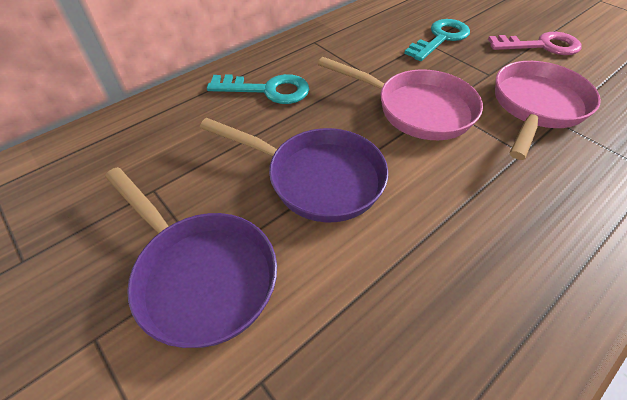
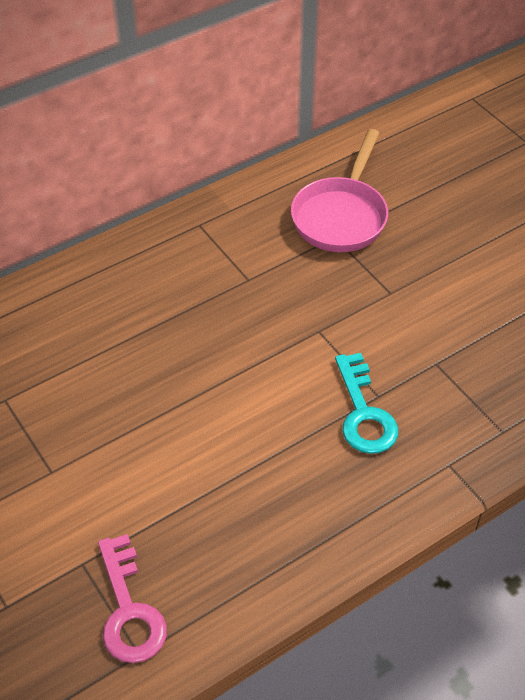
pink pan: [318,57,483,140] [495,61,601,160] = 2 -> [291,129,388,252] = 1
purple pan: [105,167,277,348] [200,118,388,222] = 2 -> none = 0
turquoise key: [207,74,309,104] [404,19,470,61] = 2 -> [335,353,398,454] = 1

